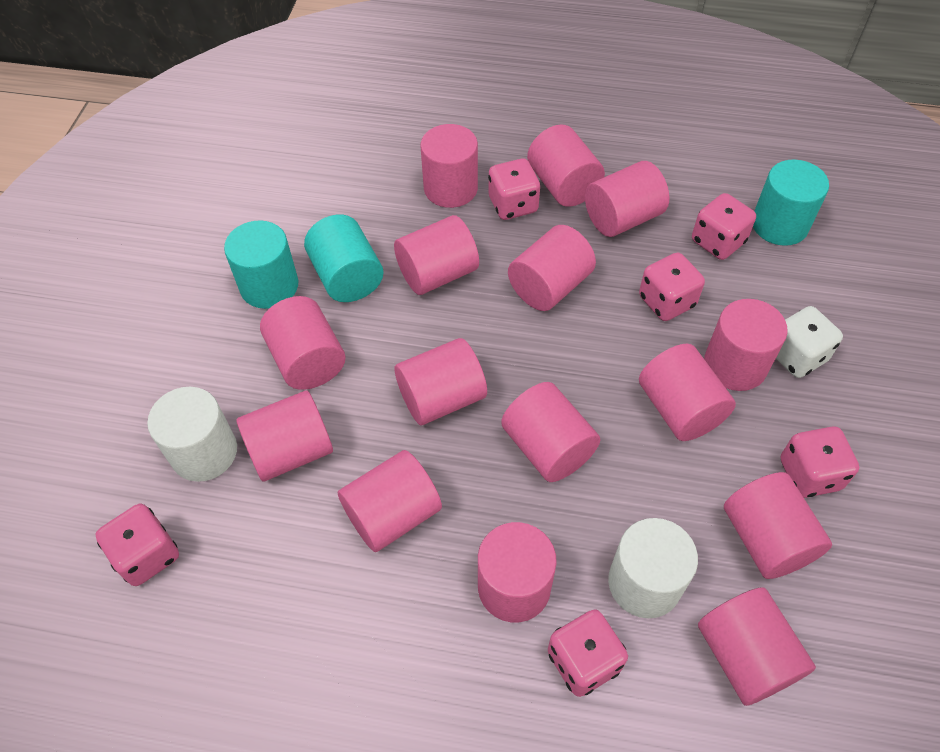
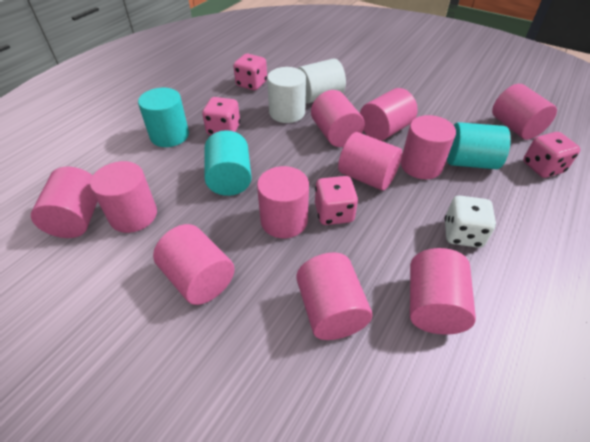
pink cylinder: [236,390,333,482] [260,296,346,390] [338,450,442,552] [394,215,479,295] [395,338,487,425] [420,124,478,208] [478,522,557,622] [501,382,600,482] [508,225,596,311] [527,124,605,207] [585,161,669,237] [639,344,736,441] [698,587,816,706] [704,299,788,391] [724,472,832,579] = 15 -> [31,167,98,238] [90,161,157,233] [153,224,235,305] [257,166,309,238] [296,253,373,340] [311,90,365,147] [338,132,402,191] [360,88,418,141] [401,115,456,179] [410,248,476,335] [492,84,557,140] = 11
pink dice: [95,504,179,586] [488,158,540,220] [548,609,628,697] [639,252,705,321] [692,193,756,260] [781,426,859,498] = 6 -> [202,97,240,135] [233,54,267,90] [315,176,358,225] [523,132,581,178] = 4

